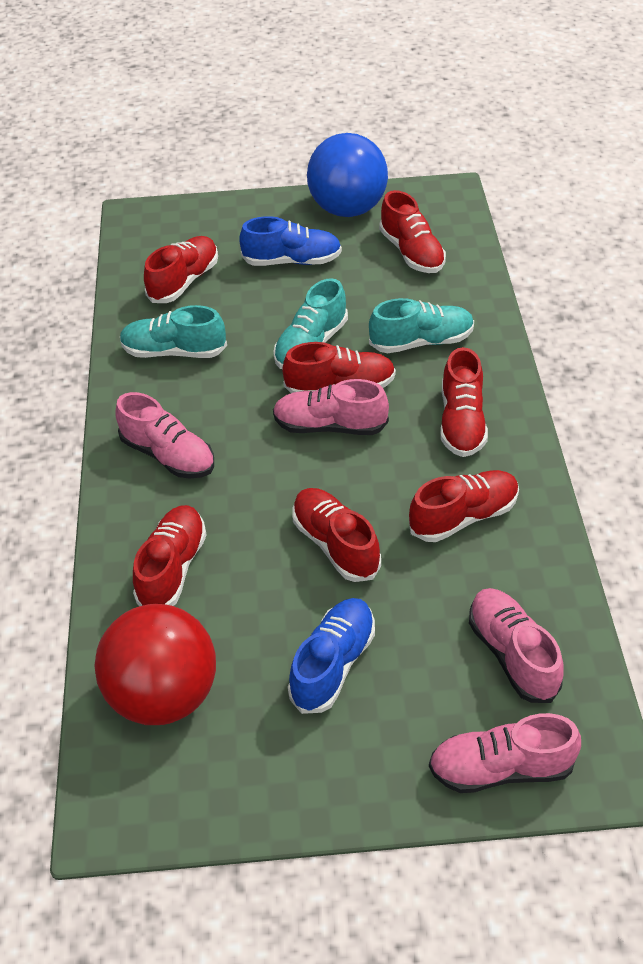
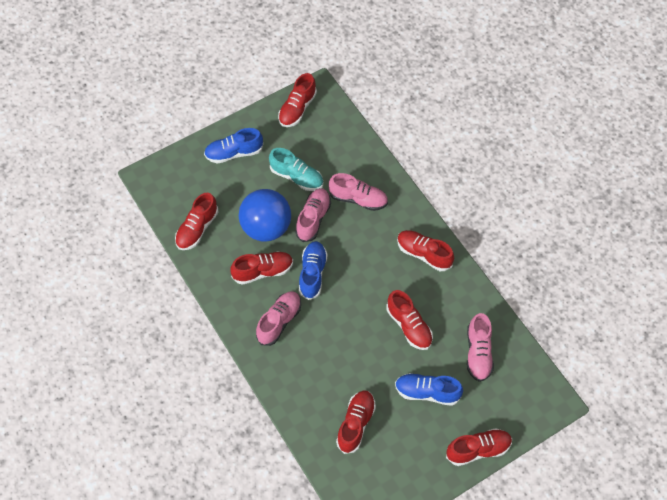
blue shoe: [239,216,342,266] [288,598,375,714] = 2 -> [204,128,263,164] [299,241,328,300] [395,373,463,406] = 3
red ball: [94,604,216,725] = 1 -> none = 0
turquoise shoe: [120,305,227,358] [273,278,348,369] [369,298,474,353] = 3 -> [269,148,323,191] = 1

